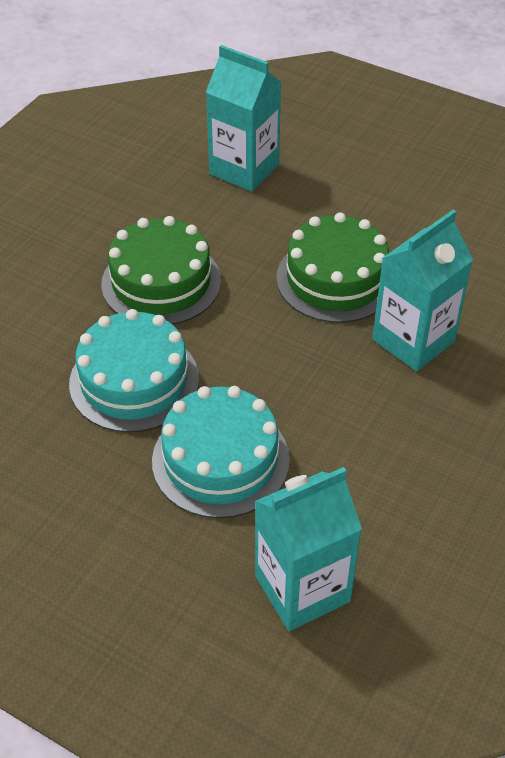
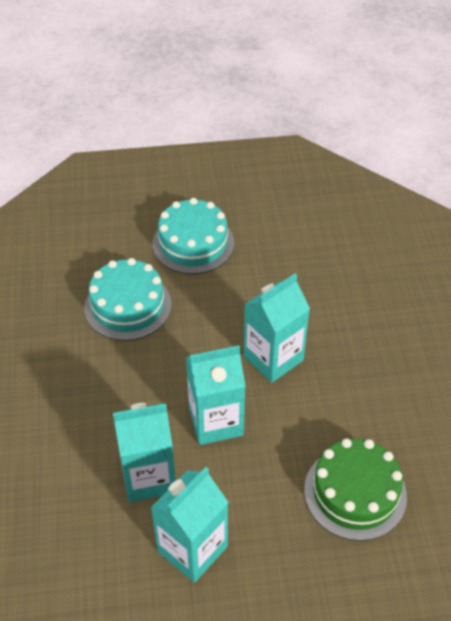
green cake: [101,216,221,325] [276,212,389,323] = 2 -> [304,438,407,541] = 1
turquoise carton: [206,45,281,192] [255,467,362,631] [372,210,473,371] = 3 -> [113,403,176,502] [151,467,228,583] [186,345,246,445] [243,274,310,383] = 4

